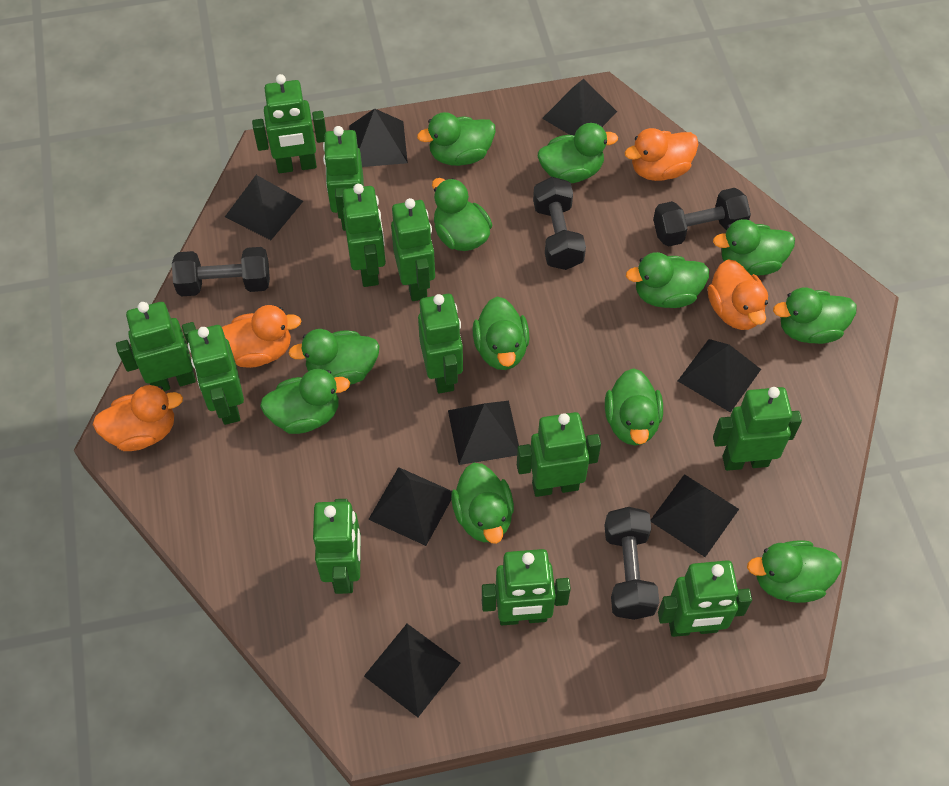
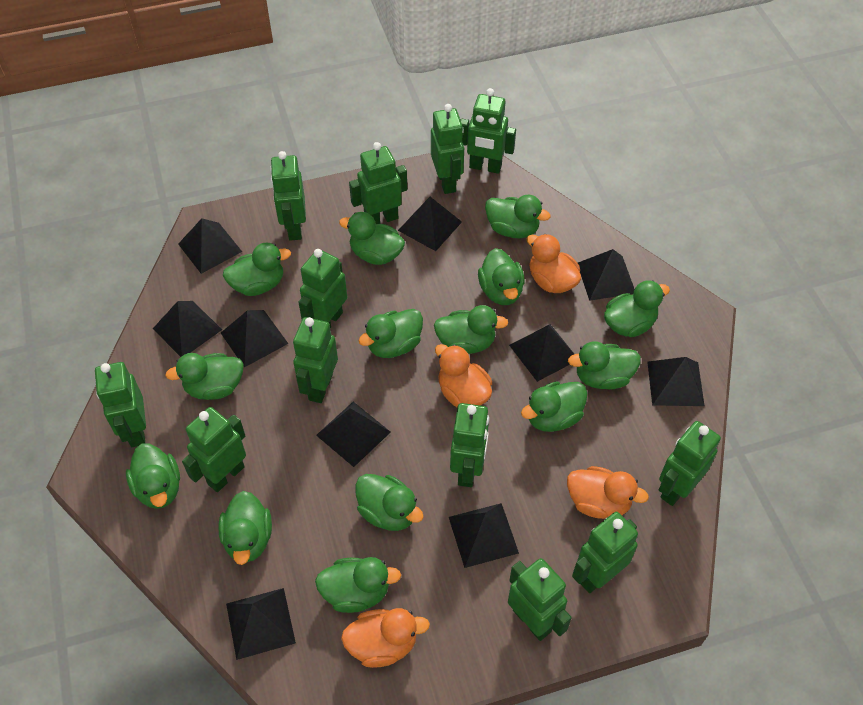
black dumbbell: [172,247,270,296] [533,177,586,270] [604,507,659,620] [653,188,751,247] = 4 -> none = 0
black pyramid: [225,175,303,240] [349,109,408,167] [364,624,461,717] [368,467,452,546] [448,401,519,465] [542,79,617,136] [650,474,739,557] [678,339,761,413] = 8 -> [153,301,222,357] [178,218,242,274] [221,310,288,367] [226,588,296,660] [316,402,391,467] [398,197,462,251] [449,503,519,568] [509,324,574,382] [578,249,634,301] [647,357,705,406] = 10
green duck: [260,369,350,434] [288,329,380,385] [417,112,496,166] [432,178,492,251] [451,463,514,544] [472,297,530,370] [538,123,618,183] [605,368,663,446] [626,252,709,308] [713,219,795,275] [747,540,842,603] [773,287,857,344] = 12 -> [126,443,180,509] [165,353,243,400] [218,491,272,565] [223,243,291,296] [315,557,401,613] [339,212,405,265] [355,474,424,531] [359,309,423,358] [434,305,508,354] [478,248,524,305] [485,195,551,238] [521,381,587,432] [568,341,641,390] [604,280,670,337] = 14

